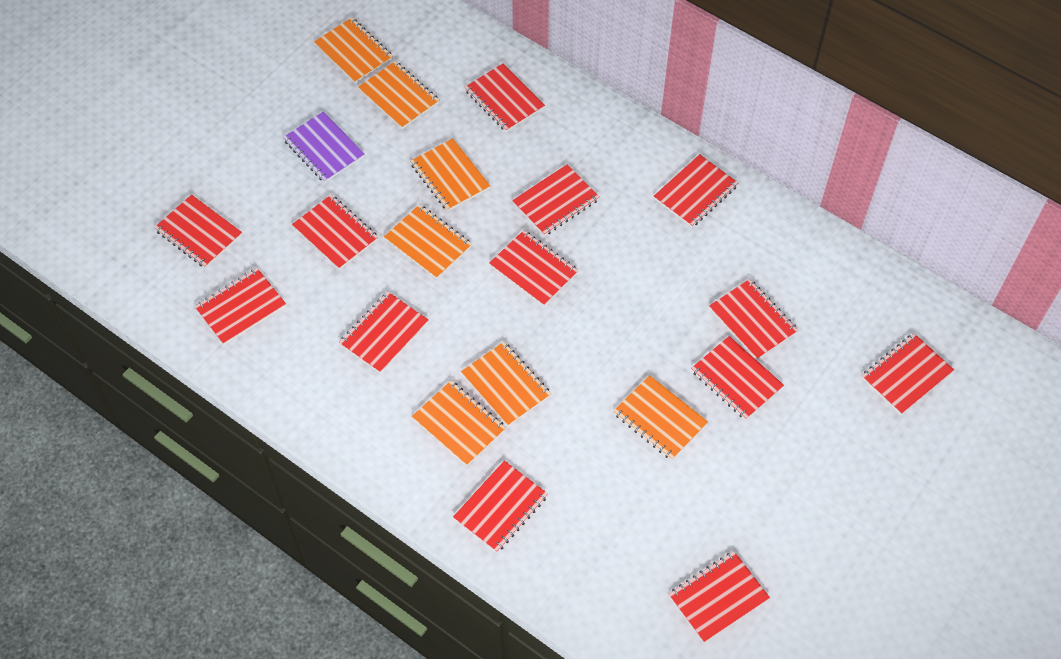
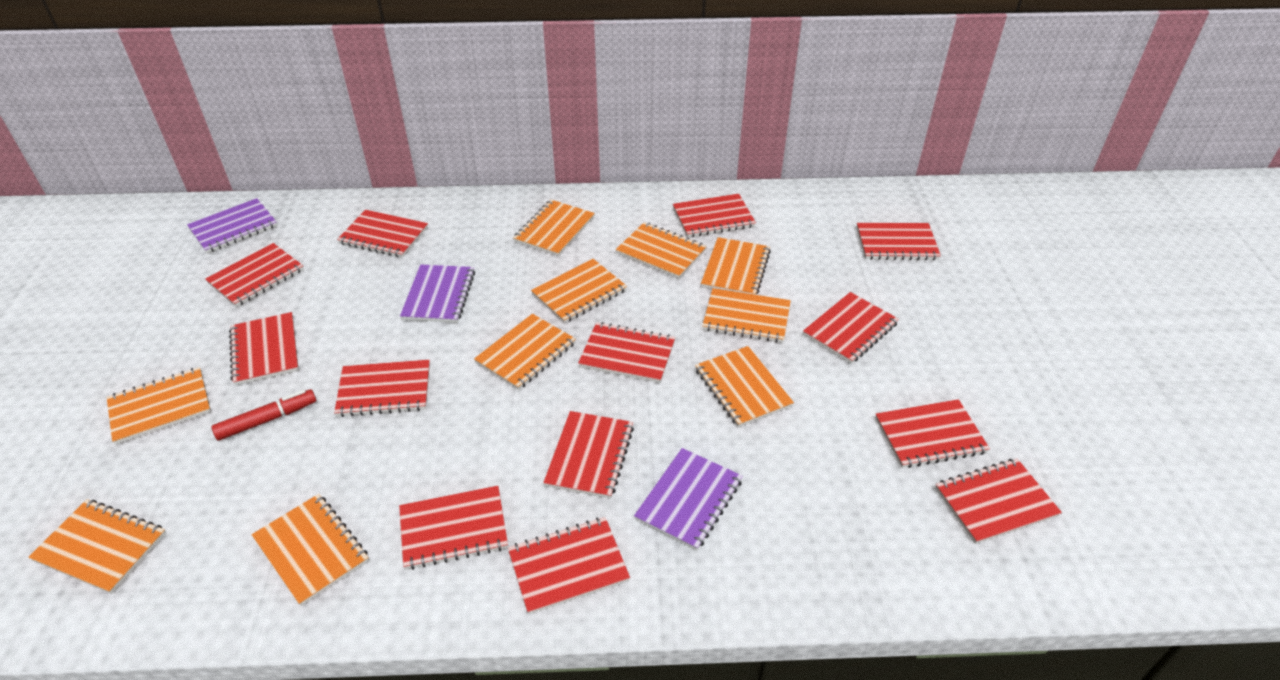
orange notebook: [314,18,393,83] [358,61,439,129] [384,204,472,279] [410,138,490,211] [412,381,506,466] [461,342,551,426] [613,375,708,460] = 7 -> [28,499,166,594] [107,367,211,444] [252,494,369,606] [474,314,576,390] [513,200,595,256] [531,259,627,323] [616,222,707,279] [695,346,794,427] [701,237,771,295] [702,288,791,343] = 10
purple notebook: [283,111,365,183] = 1 -> [187,198,277,253] [400,265,475,323] [634,448,743,550] = 3
red marker: none = 0 -> [211,389,316,441] = 1

